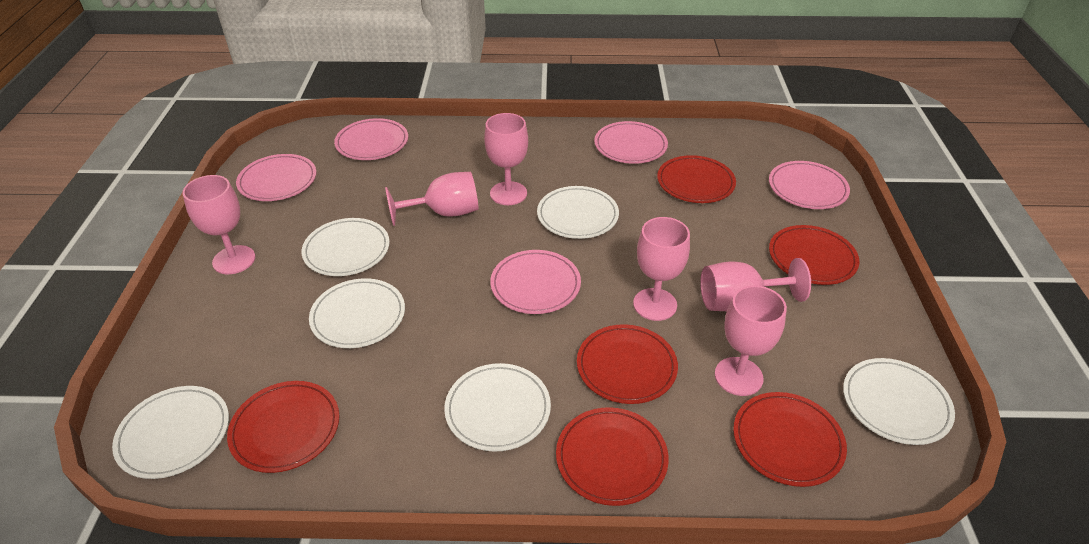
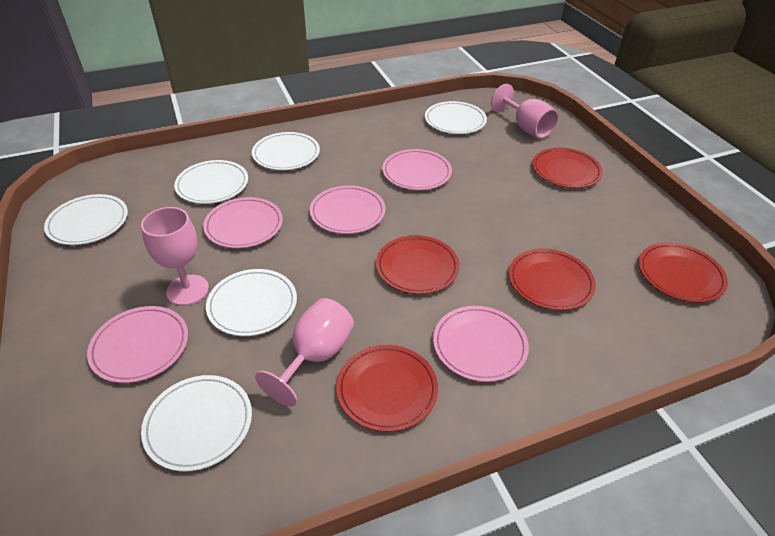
pink goblet: [182,175,255,274] [385,172,478,226] [484,113,528,205] [633,217,690,321] [700,258,811,311] [715,285,787,396] = 6 -> [141,207,209,306] [255,298,354,406] [491,84,558,138] = 3
red plate: [227,381,339,473] [556,407,669,506] [577,324,678,404] [657,155,736,203] [733,392,847,487] [769,225,860,285] = 6 -> [336,345,438,432] [376,235,459,294] [509,249,596,311] [532,148,603,188] [639,243,728,303] = 5

